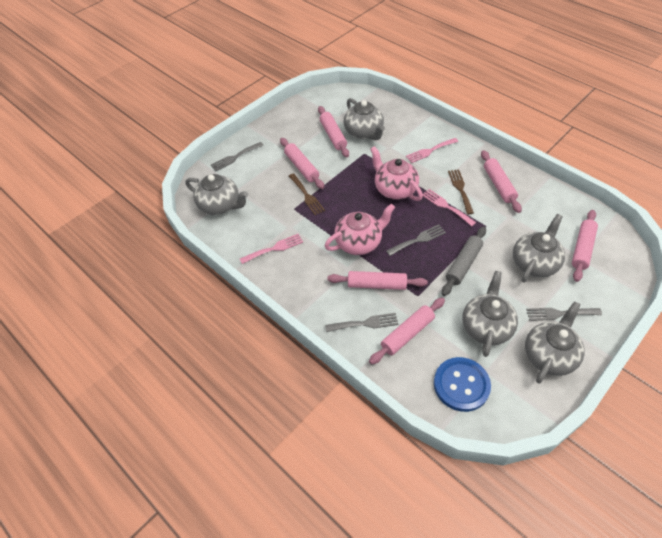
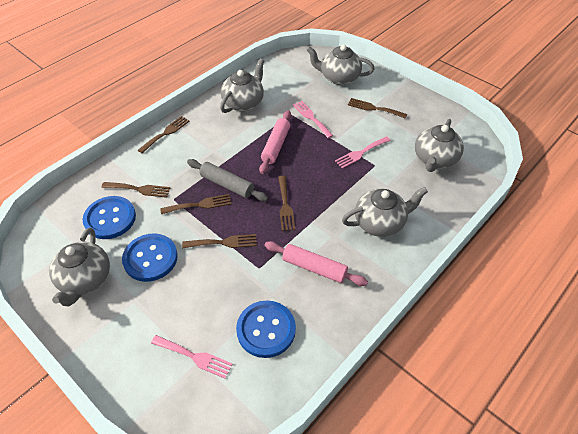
blue button: [434,357,491,412] = 1 -> [83,196,136,239] [122,233,178,282] [236,300,296,358] = 3
brown fork: [289,173,325,215] [448,170,474,214] = 2 -> [102,182,170,198] [138,116,190,153] [160,194,232,214] [182,234,257,248] [278,176,295,231] [348,98,407,119] = 6
grey fork: [211,142,263,171] [325,313,398,332] [386,225,446,256] [526,308,602,321] = 4 -> none = 0
pink rolling pin: [280,138,324,189] [318,106,349,157] [328,271,428,290] [369,298,445,365] [481,150,522,213] [572,210,598,282] = 6 -> [259,110,291,174] [265,241,368,286] = 2
pink teapot: [324,204,395,255] [370,146,423,201] = 2 -> none = 0

